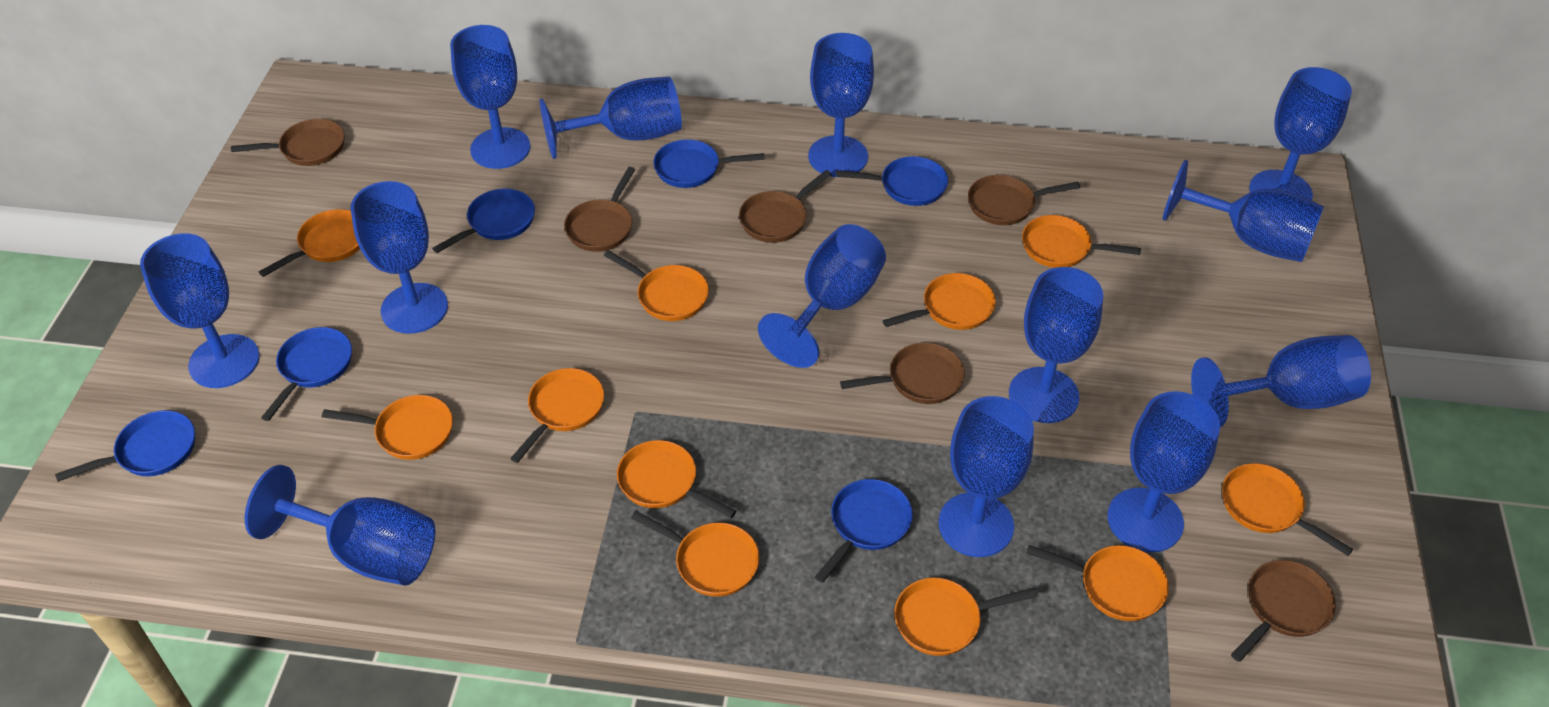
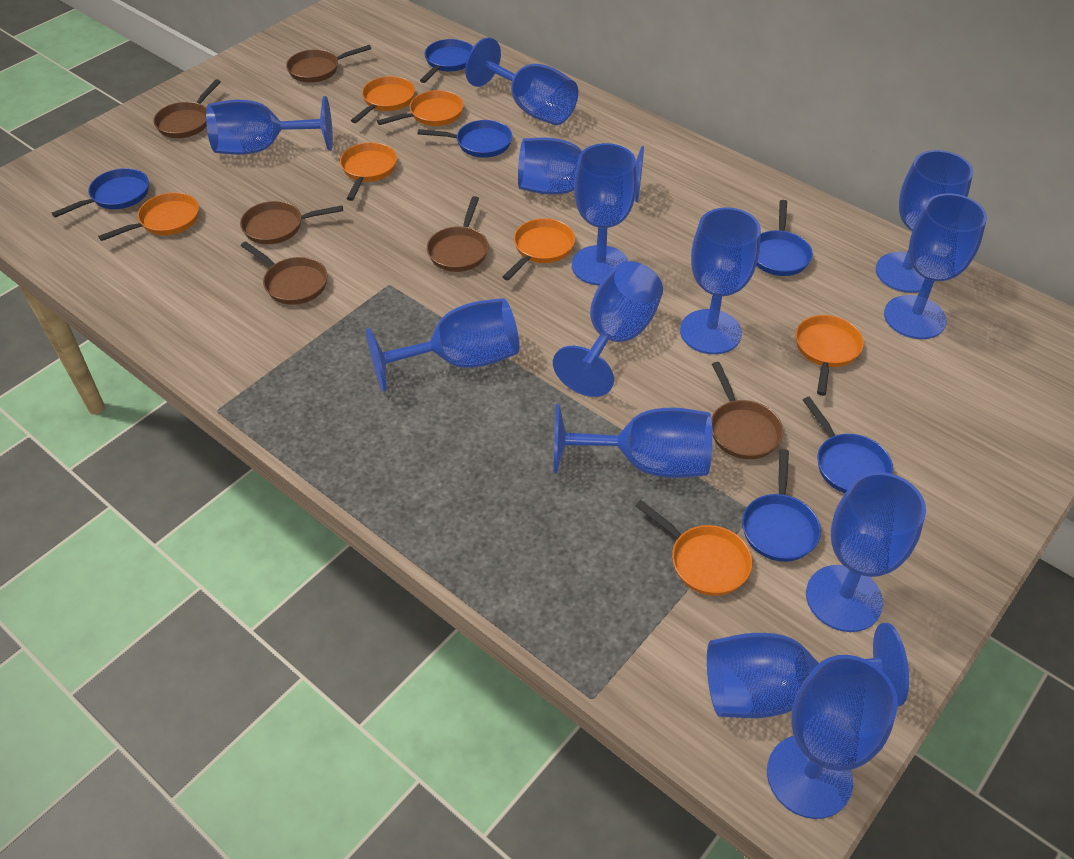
orange pan: [259,209,360,277] [322,395,453,460] [510,368,604,463] [604,250,709,321] [617,440,736,518] [631,511,759,597] [883,273,996,330] [894,578,1037,656] [1022,215,1141,268] [1027,545,1169,621] [1222,463,1353,556] = 11 -> [98,192,199,241] [340,142,397,201] [351,76,415,123] [377,90,463,126] [503,218,575,280] [635,500,752,596] [795,315,864,396] = 7

